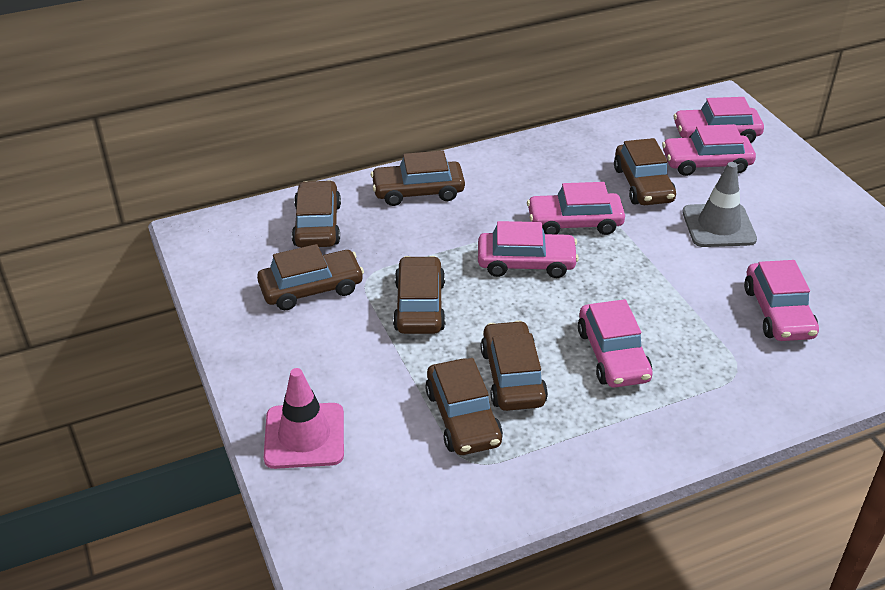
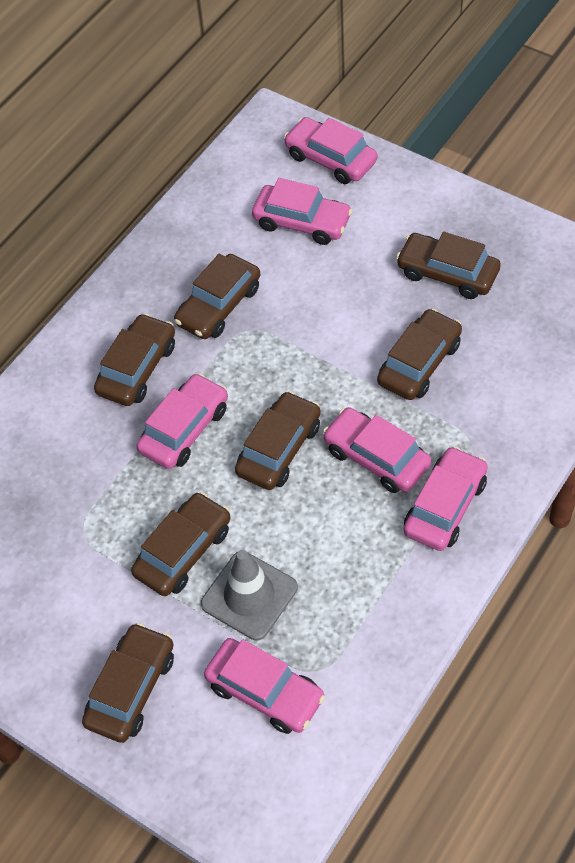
pink traffic cone: [264,368,344,469] = 1 -> none = 0

